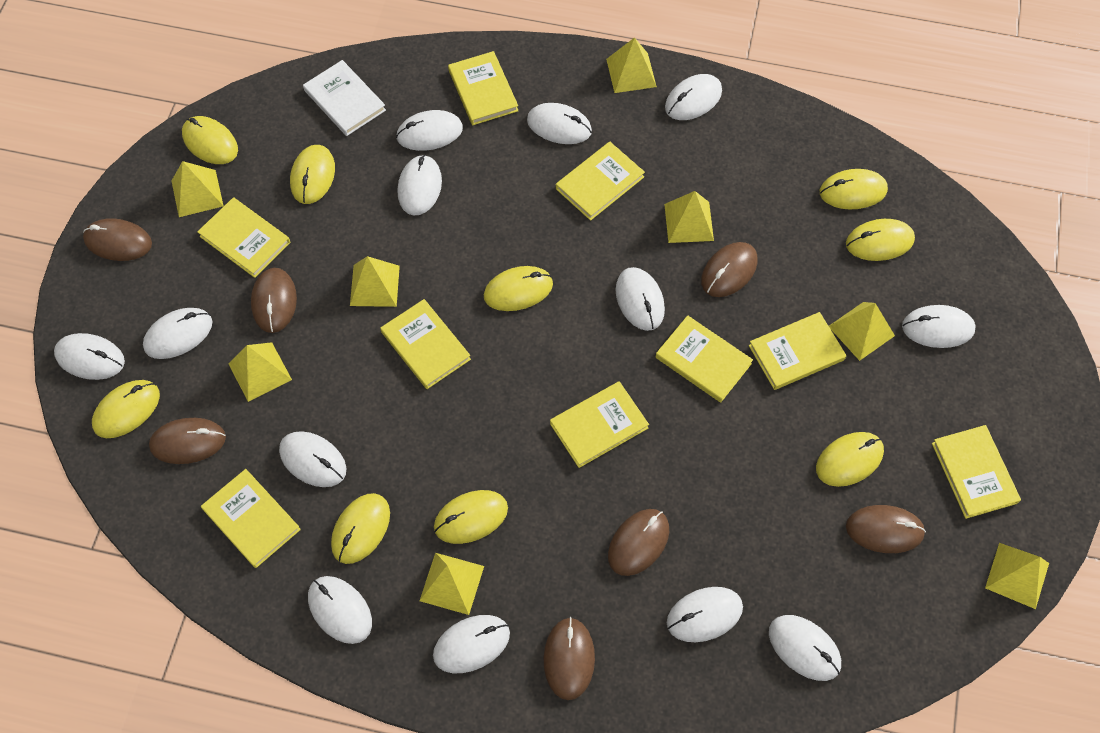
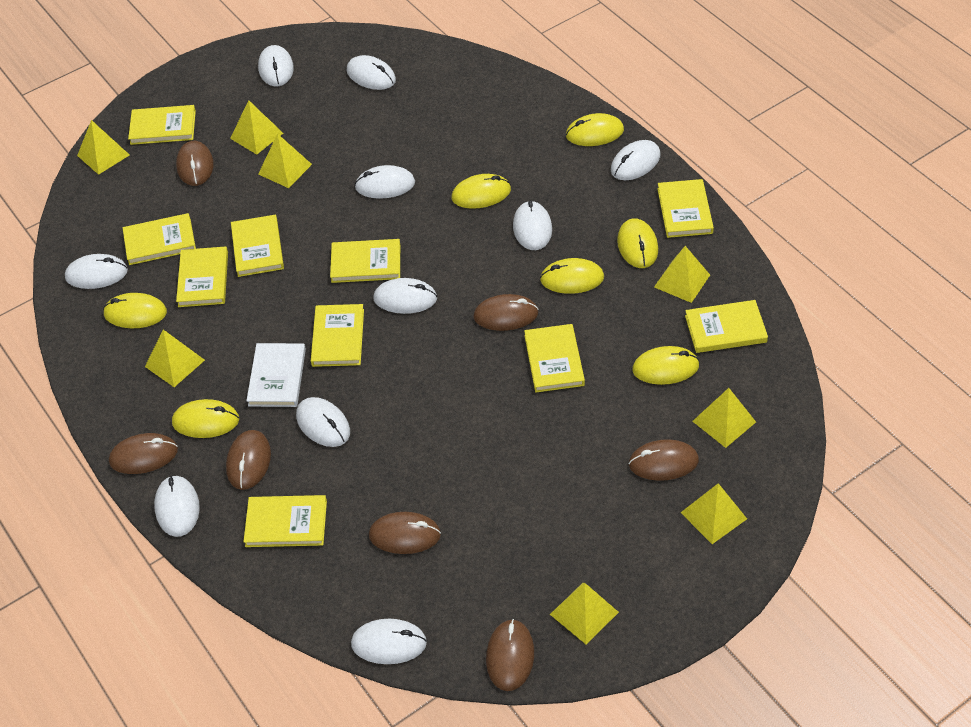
white mouse: [54,333,125,380] [143,308,212,359] [279,431,346,487] [308,576,372,644] [396,110,463,151] [397,155,442,215] [433,615,510,673] [527,103,592,144] [616,267,665,331] [665,74,722,120] [667,587,743,642] [769,615,841,681] [902,305,976,348] = 13 -> [65,254,128,289] [154,475,200,537] [258,45,294,86] [296,397,350,447] [347,55,396,90] [351,619,427,664] [355,165,415,199] [373,278,437,314] [513,201,552,250] [611,140,661,180] = 10
yellow book: [197,197,290,278] [201,469,301,568] [380,299,471,389] [448,51,519,125] [550,381,649,468] [556,142,645,221] [656,315,753,402] [749,312,846,390] [932,425,1021,519] = 9 -> [123,213,196,265] [128,105,196,145] [176,246,228,307] [231,215,284,277] [244,495,327,547] [311,304,364,367] [330,239,400,283] [524,324,585,392] [657,179,714,238] [685,300,768,353] = 10
yellow mouse: [92,380,160,438] [182,116,238,164] [290,145,335,204] [331,493,390,564] [434,490,508,544] [484,266,553,311] [816,432,884,487] [820,169,888,210] [846,219,915,261] = 9 -> [103,293,167,328] [172,399,239,438] [451,174,511,209] [540,258,604,294] [566,113,624,146] [617,218,658,268] [632,346,699,385] = 7

